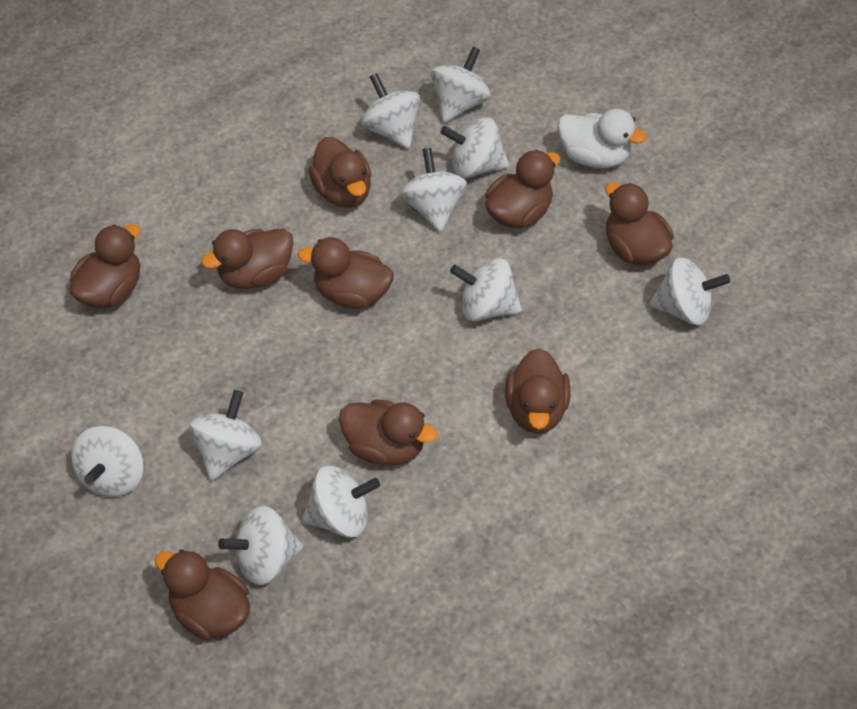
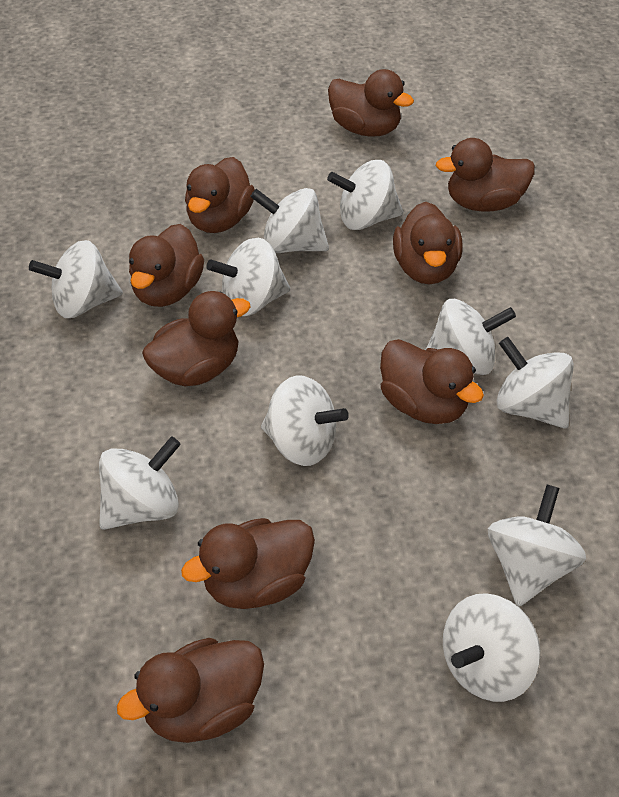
white duck: [558,109,647,168] = 1 -> none = 0

